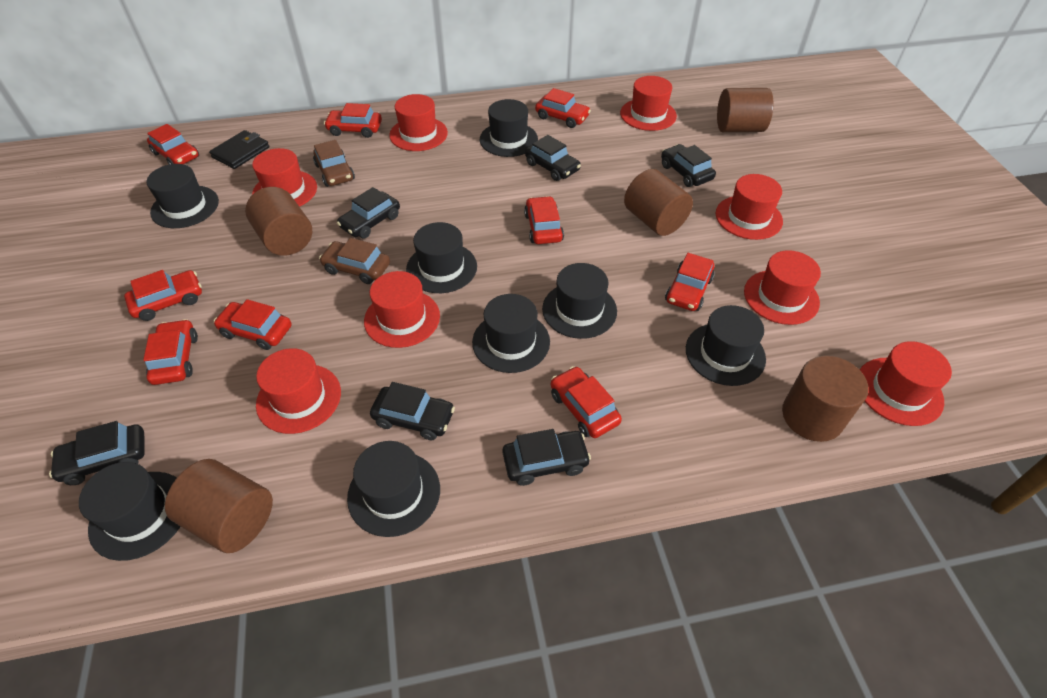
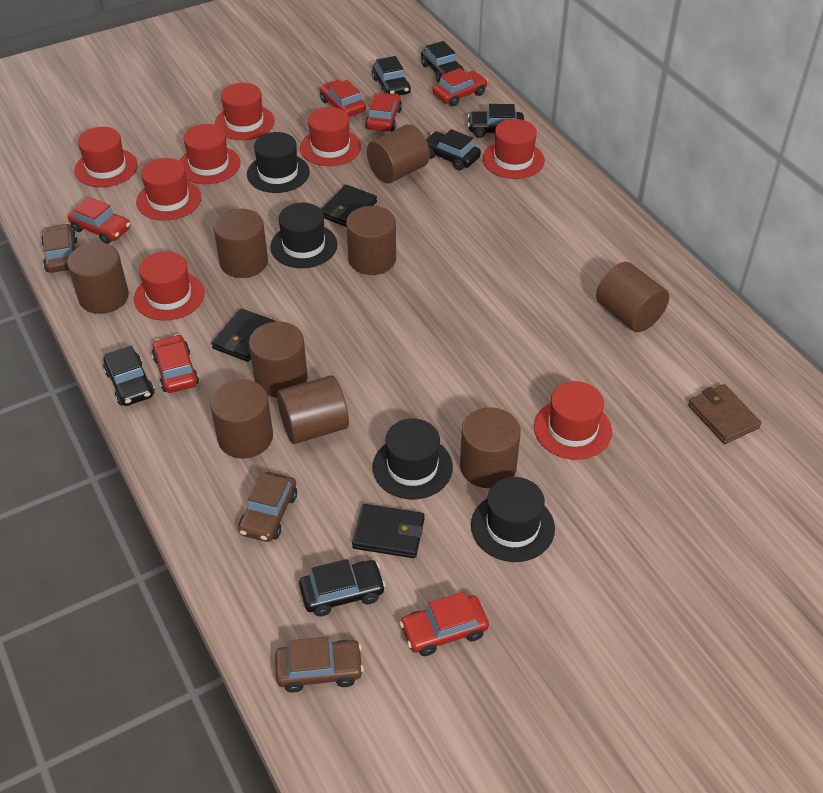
black hat: [79,462,181,561] [146,164,219,228] [347,441,440,537] [406,222,477,293] [472,294,550,373] [480,99,538,157] [542,263,617,339] [686,305,766,386] = 8 -> [247,132,310,193] [270,203,338,268] [373,419,453,499] [471,477,555,562] = 4
black wallet: [209,130,270,169] = 1 -> [211,308,276,362] [321,184,377,227] [352,504,425,558] = 3
brown car: [313,140,355,187] [319,238,390,284] = 2 -> [41,223,77,273] [238,472,297,542] [275,637,364,693] = 3
brown cylinder: [165,459,273,553] [245,187,312,256] [624,169,693,236] [717,88,773,132] [782,356,868,442] = 5 -> [67,242,129,314] [210,379,273,459] [214,209,268,278] [249,322,308,397] [277,375,349,444] [346,206,396,275] [367,124,430,184] [460,407,521,488] [596,262,669,332] = 9
brown wallet: none = 0 -> [688,384,762,444] = 1
red car: [124,270,202,321] [143,319,198,385] [147,124,199,164] [214,299,291,350] [324,103,382,138] [524,196,564,244] [535,88,591,128] [551,366,622,438] [665,253,715,311] = 9 -> [68,197,131,244] [152,334,199,393] [320,80,366,117] [365,92,402,131] [400,592,489,656] [433,68,488,106] = 6

